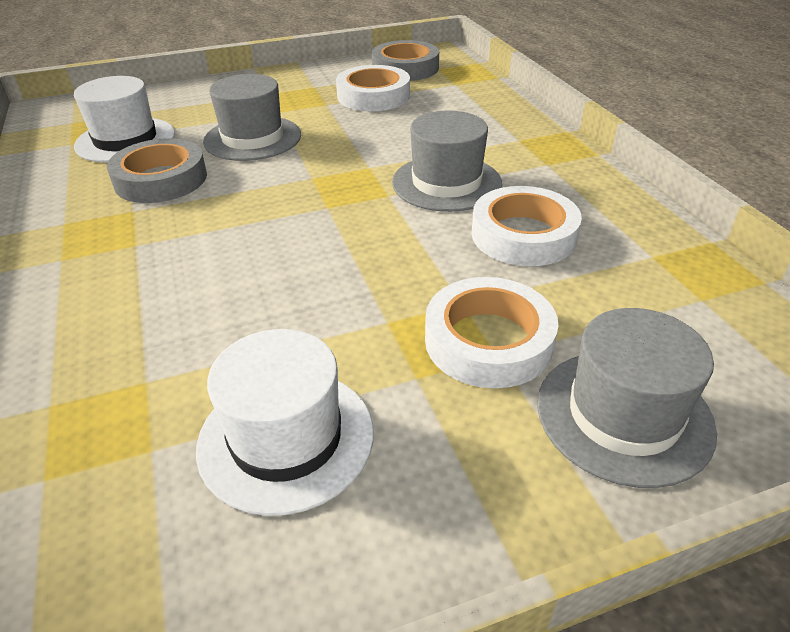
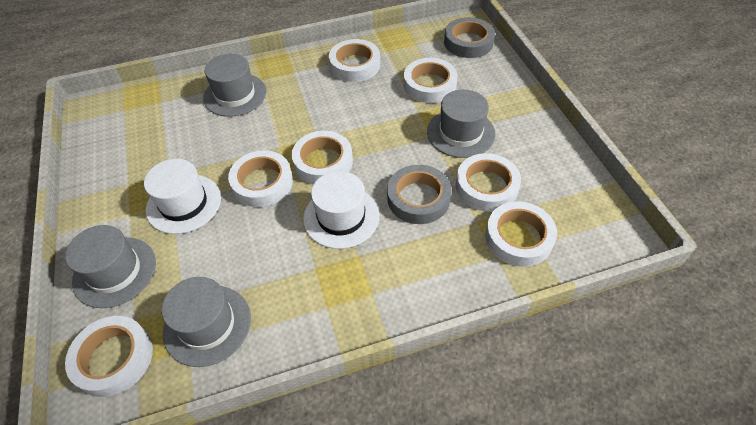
grey hat: [203,74,301,161] [392,111,502,212] [537,308,717,488] = 3 -> [65,225,156,308] [162,277,251,367] [203,54,267,117] [427,89,495,158] = 4
white tape: [336,65,410,111] [425,277,558,388] [472,186,582,266] = 3 -> [65,316,153,397] [228,150,293,207] [292,131,353,184] [329,39,380,82] [404,58,458,103] [456,153,521,212] [485,201,557,267] = 7

